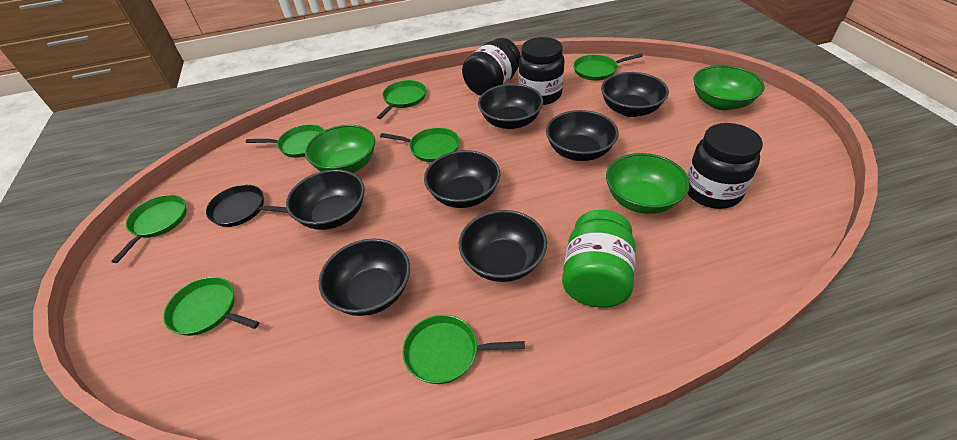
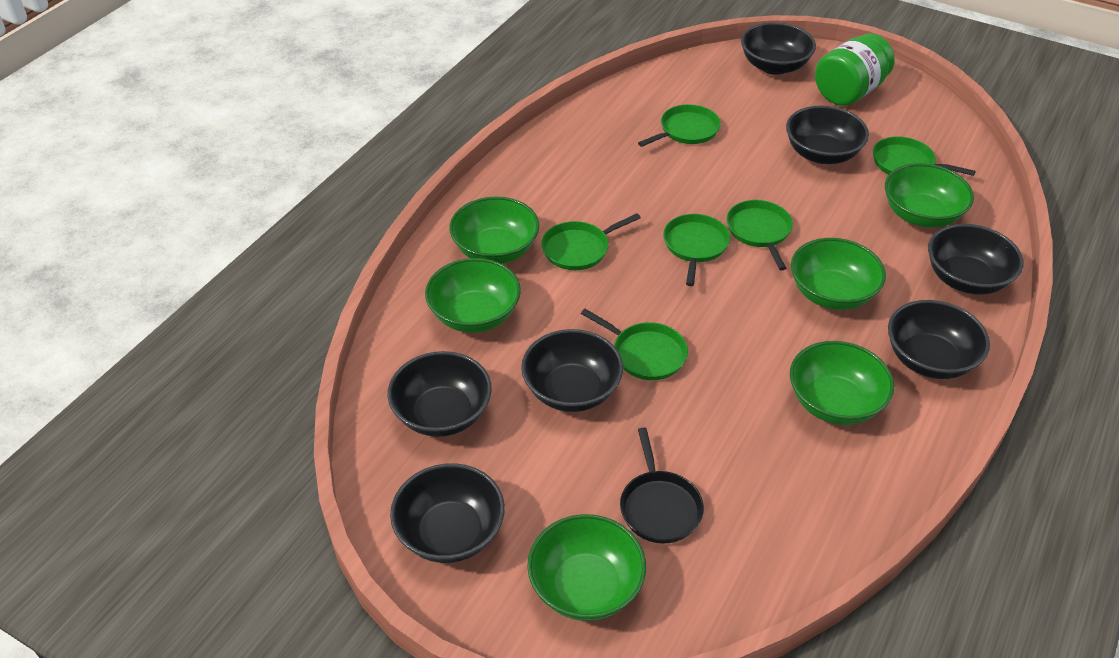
black jar: [462,38,520,96] [519,37,565,105] [687,123,763,209] = 3 -> none = 0
green bowl: [305,125,375,173] [606,153,690,214] [694,65,765,110] = 3 -> [425,258,521,333] [449,197,539,264] [527,514,646,621] [790,341,894,425] [791,238,886,310] [885,163,974,228] = 6
green pan: [111,195,187,263] [163,277,259,336] [246,124,325,158] [376,80,427,119] [380,127,460,162] [403,315,525,384] [573,54,643,80] = 7 -> [541,213,641,270] [581,309,688,380] [638,104,721,147] [663,214,730,286] [727,200,793,270] [873,136,976,176] = 6

